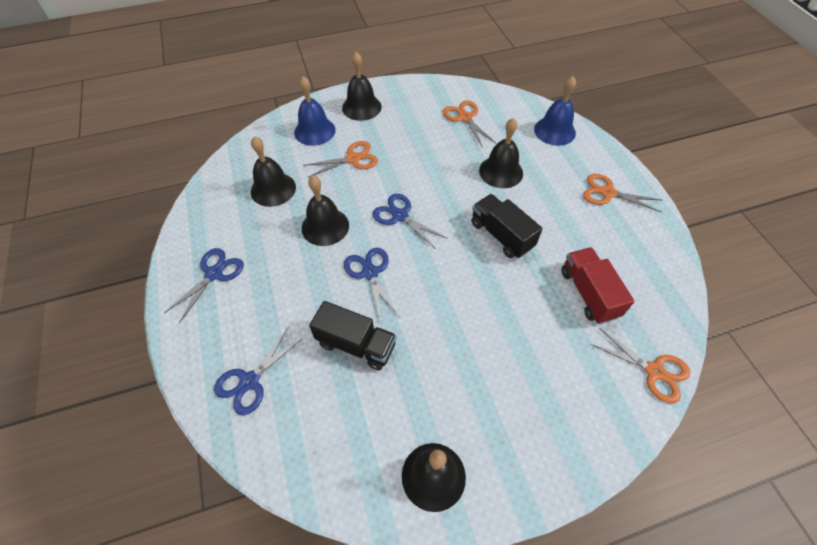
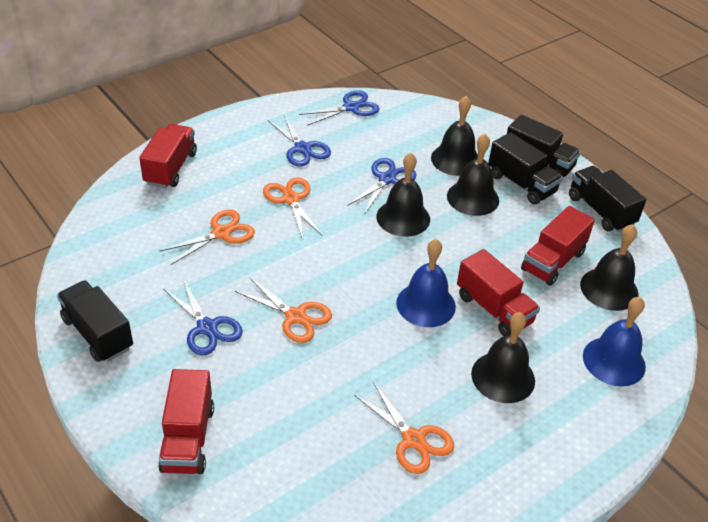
black truck: [309,301,397,370] [471,194,543,258] = 2 -> [57,280,133,362] [488,132,563,205] [507,115,581,177] [569,166,647,232] = 4
red truck: [561,247,635,324] = 1 -> [139,124,197,188] [158,369,214,474] [457,249,540,336] [521,206,595,286] = 4

